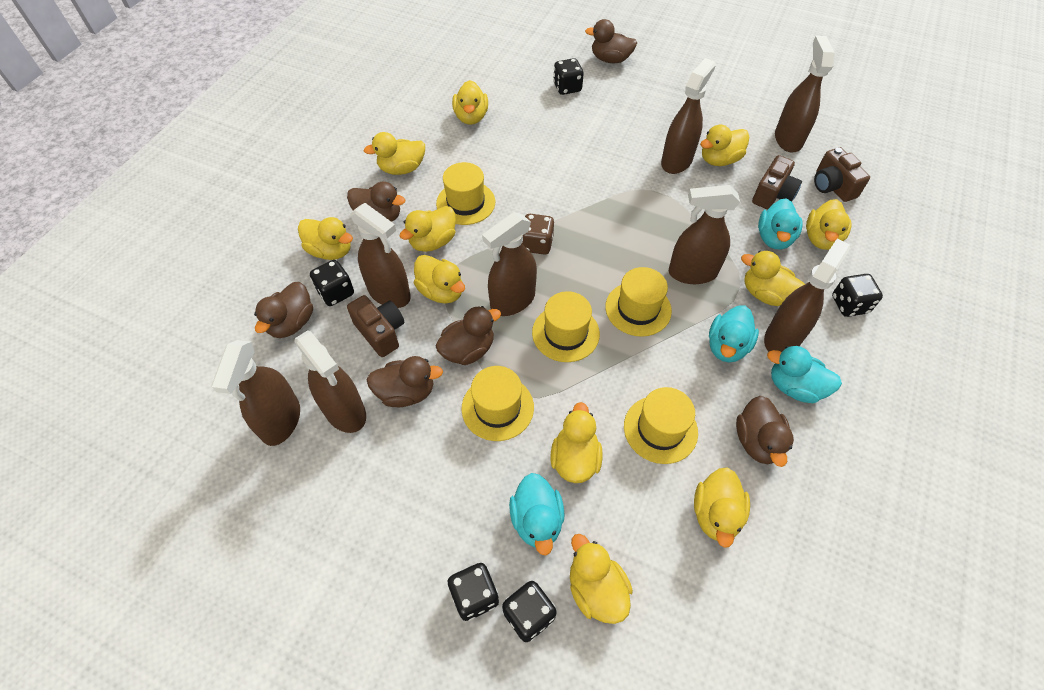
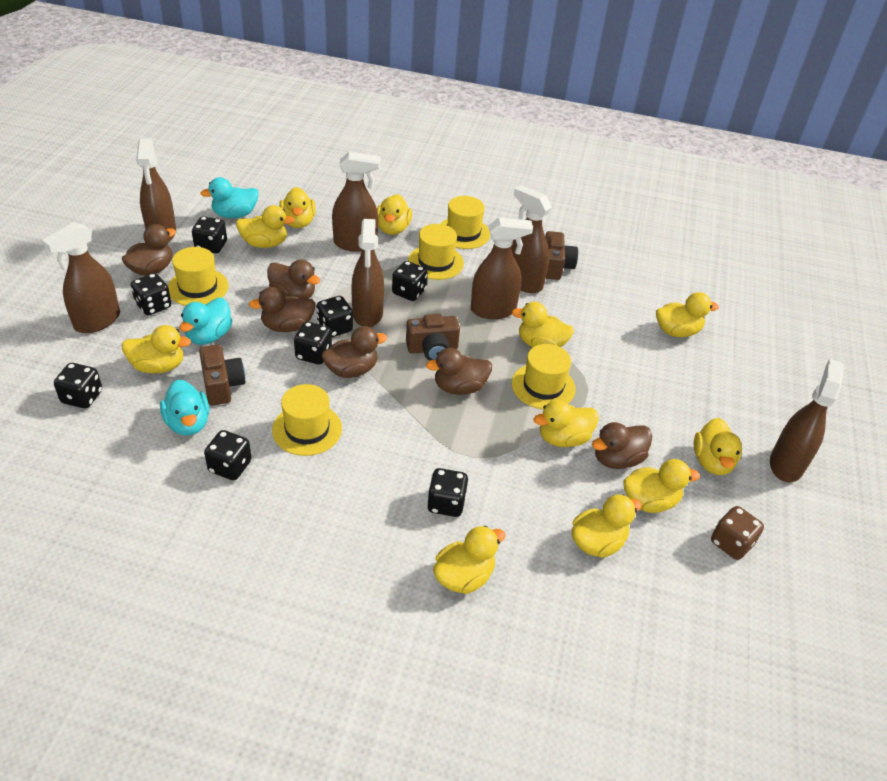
black dice: [310,260,354,306] [448,563,499,621] [502,581,557,642] [553,58,584,95] [832,274,883,317] = 5 -> [54,363,102,409] [131,273,171,315] [192,216,227,254] [204,430,252,480] [294,322,332,365] [316,296,353,337] [392,261,428,301] [427,468,468,517] = 8
brown spray bottle: [211,340,300,446] [295,330,366,433] [350,203,411,308] [482,212,537,316] [661,58,716,174] [669,185,740,284] [764,239,850,352] [775,36,835,153] = 8 -> [42,222,120,333] [136,139,176,241] [332,152,381,252] [351,219,384,327] [471,217,533,319] [511,185,552,293] [770,359,844,482] = 7
turquoise duck: [509,473,565,556] [709,305,759,362] [758,198,803,250] [767,346,842,403] = 4 -> [160,379,209,436] [179,298,232,345] [200,177,259,218] = 3

